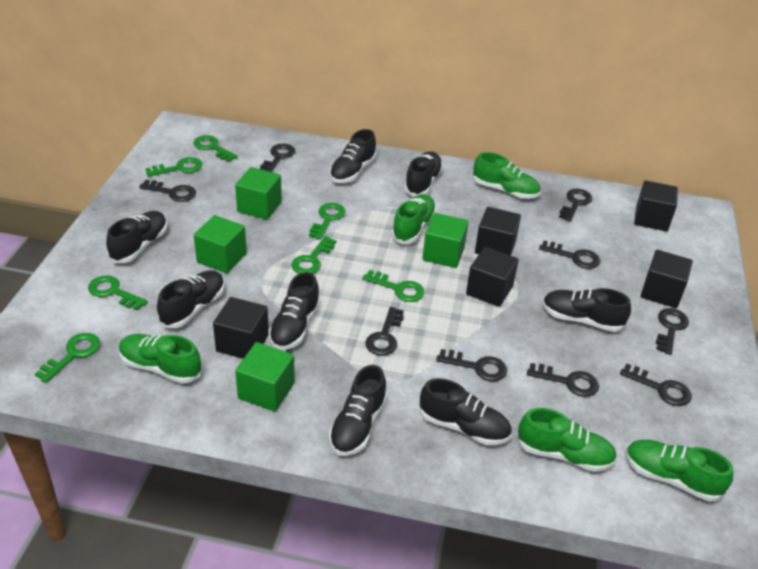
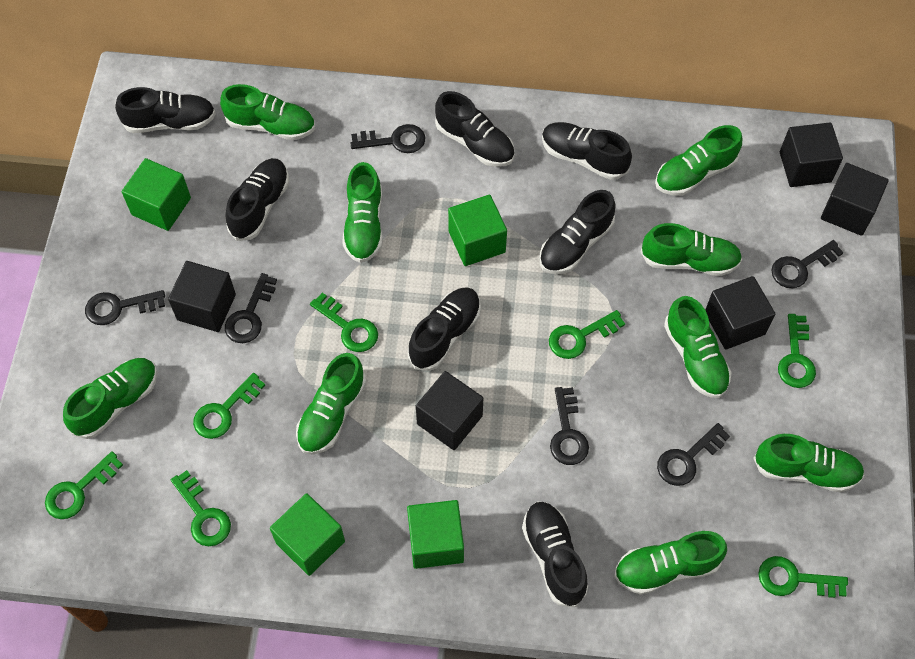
black key: [139,180,196,202] [260,144,295,172] [365,307,404,356] [436,349,507,382] [527,363,599,397] [539,241,600,269] [559,189,592,222] [620,364,692,406] [656,308,689,355] = 9 -> [85,290,165,325] [225,273,277,343] [350,124,425,153] [550,387,589,465] [657,423,730,486] [771,240,844,288] = 6
black shoe: [106,211,168,263] [157,270,225,328] [269,272,321,350] [329,129,377,183] [329,365,387,456] [404,151,443,197] [419,378,512,445] [542,288,631,332] = 8 -> [115,87,216,133] [226,158,289,241] [408,287,481,371] [435,91,514,167] [522,501,588,607] [540,190,616,274] [542,122,632,180] = 7
green shoe: [119,334,202,384] [391,194,437,244] [473,152,540,199] [516,408,617,472] [625,440,733,502] = 5 -> [63,358,158,439] [220,84,315,140] [296,353,366,455] [342,162,383,263] [614,531,727,595] [641,223,742,276] [655,125,742,196] [664,296,731,398] [753,434,864,492] = 9

